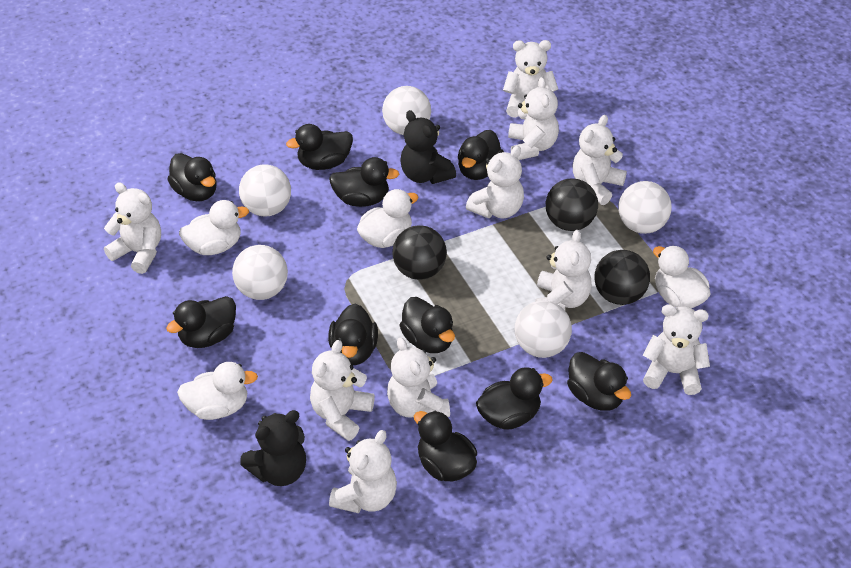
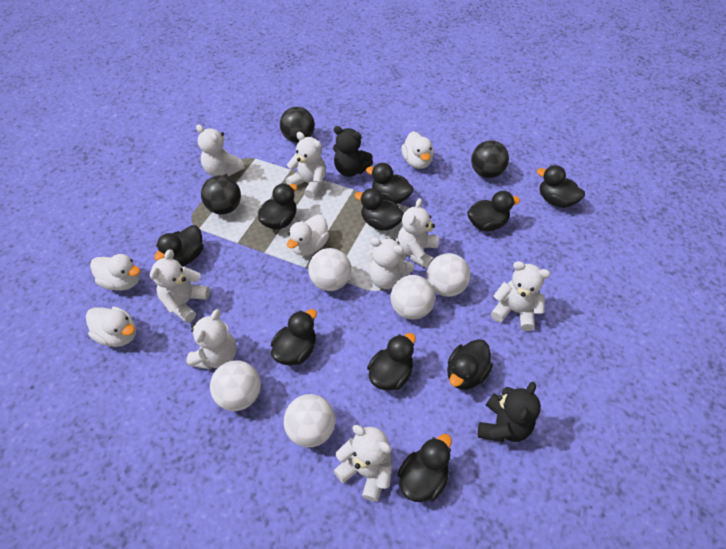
white teddy bear: [104,182,161,274] [310,340,375,441] [329,430,397,513] [387,337,450,418] [466,146,524,218] [503,40,558,118] [508,77,559,160] [535,230,592,310] [573,115,627,205] [643,304,710,395] = 10 -> [150,249,210,323] [186,309,237,370] [196,125,245,176] [286,132,326,199] [333,425,392,502] [368,238,414,289] [397,198,439,269] [491,261,550,331] = 8

